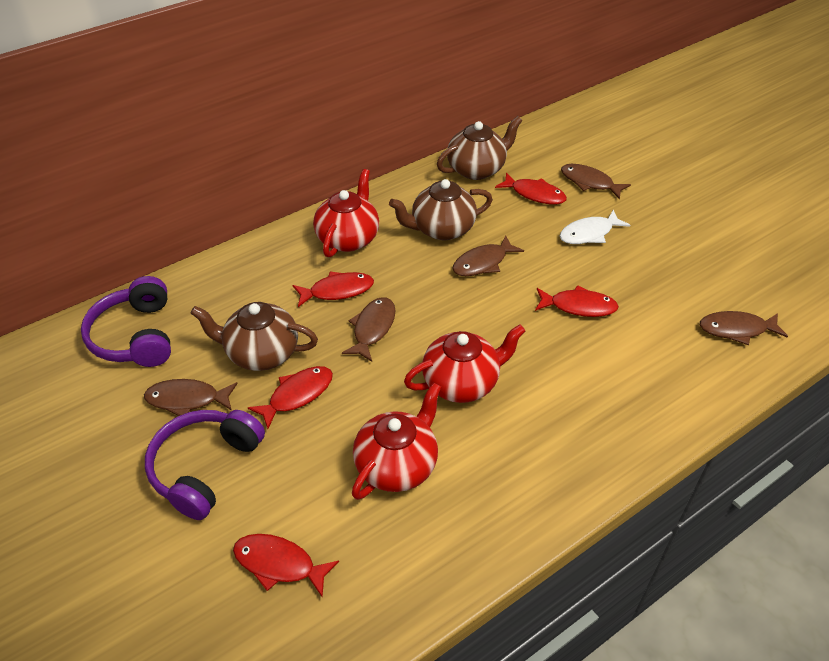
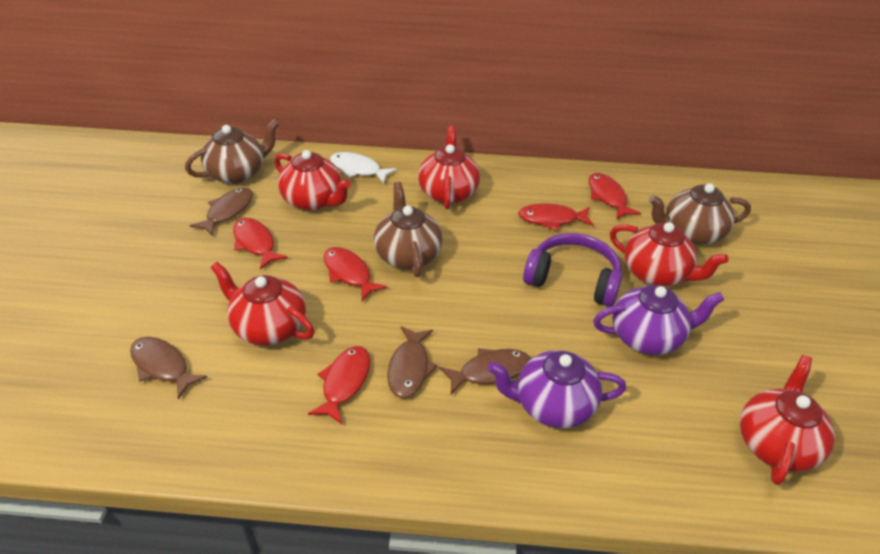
brown fish: [144,379,237,416] [342,297,396,362] [452,235,524,276] [561,164,631,200] [700,311,788,345] = 5 -> [130,337,207,400] [189,188,253,235] [387,326,437,398] [439,348,531,394] = 4
purple headphones: [81,276,171,367] [145,410,265,520] = 2 -> [523,233,622,307] = 1
purple teapot: none = 0 -> [488,350,626,429] [593,285,724,355] = 2
red teapot: [313,169,379,257] [352,382,441,500] [404,324,525,403] = 3 -> [211,262,314,345] [274,150,351,211] [418,126,480,209] [610,222,728,286] [740,355,835,485] = 5

